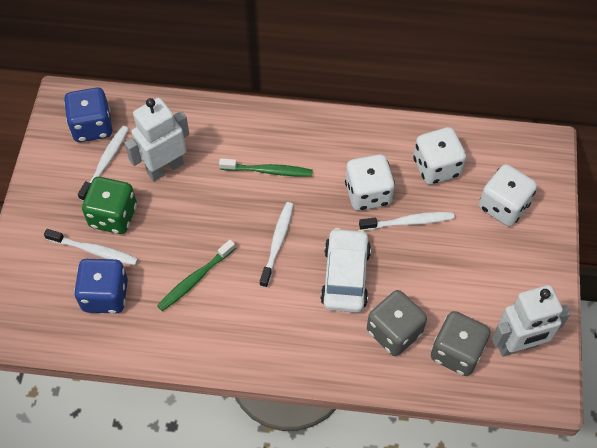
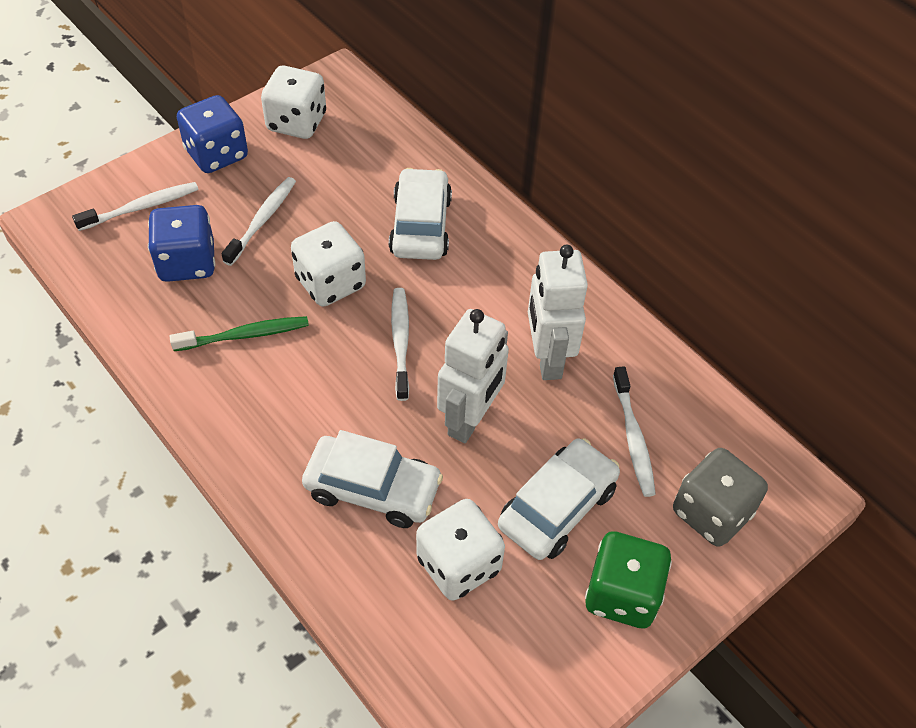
green toothbrush: [157,240,236,311] [219,158,313,177] = 2 -> [169,316,309,351] = 1
grey dice: [367,290,427,356] [431,311,490,376] = 2 -> [673,448,768,547] = 1
white car: [320,228,371,313] = 1 -> [302,430,443,528] [389,168,452,260] [498,438,620,560] = 3

